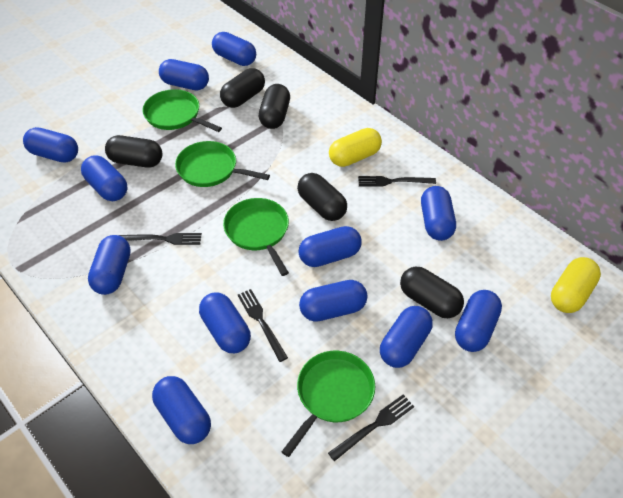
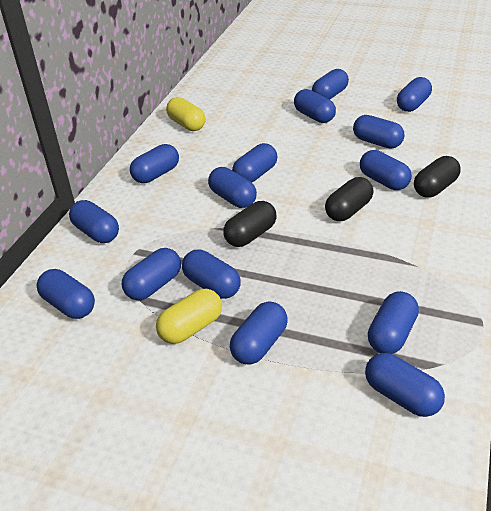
black capsule: [105,135,162,168] [220,68,265,108] [259,84,290,129] [297,173,347,221] [400,267,464,318] = 5 -> [223,201,277,247] [325,177,373,221] [414,156,461,197] = 3
black fork: [119,233,202,245] [237,289,288,362] [328,394,414,461] [358,176,436,187] = 4 -> none = 0
blue capsule: [23,127,78,163] [81,155,128,201] [88,235,131,295] [152,376,211,444] [159,59,209,90] [199,293,251,353] [212,32,256,66] [299,226,362,267] [299,280,367,322] [380,306,433,368] [421,186,456,241] [455,290,502,352] = 12 -> [37,269,95,319] [69,200,119,243] [122,248,181,300] [130,144,179,183] [182,249,241,299] [208,167,257,208] [230,302,288,365] [232,143,278,183] [294,89,336,123] [312,69,349,99] [353,115,404,149] [360,150,412,190] [365,353,445,417] [368,291,419,354] [397,77,432,112] = 15
green pan: [142,89,222,132] [175,141,270,187] [223,198,289,276] [282,351,375,457] = 4 -> none = 0

